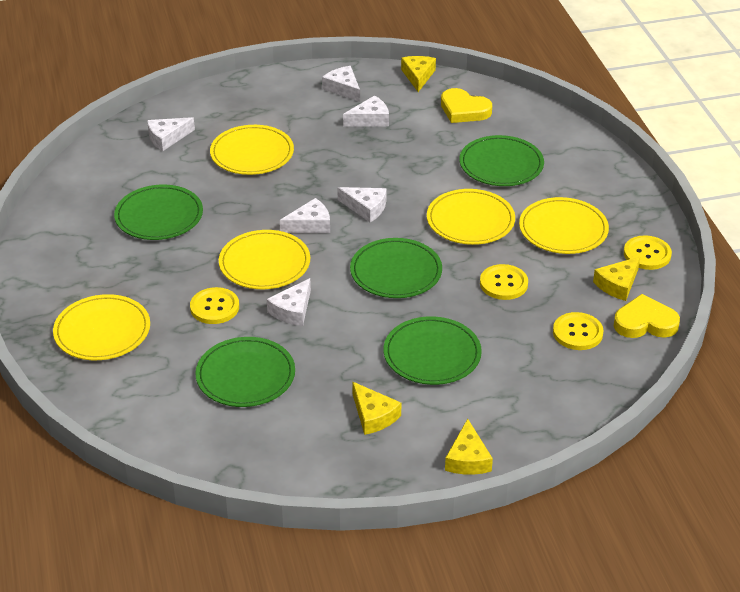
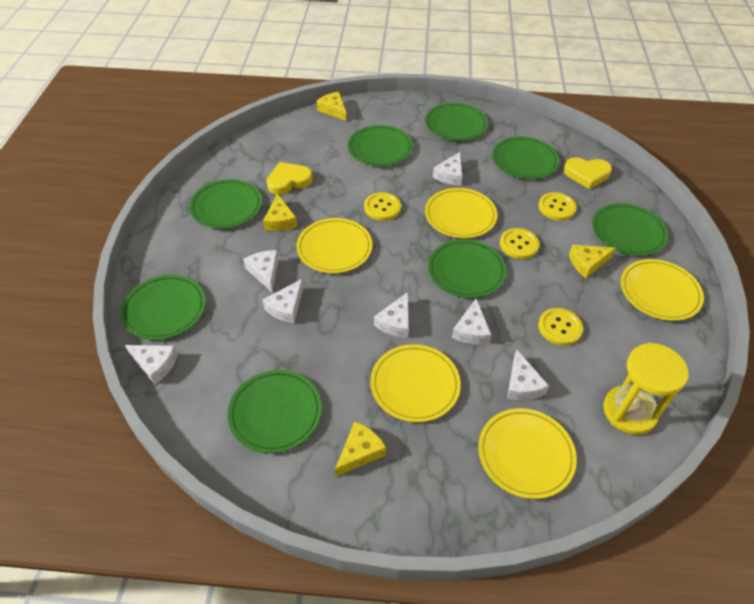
green plate: [114,185,203,240] [195,337,295,407] [350,238,442,298] [383,316,482,385] [459,135,544,186] = 5 -> [121,275,206,340] [189,179,262,229] [228,370,322,453] [348,125,413,166] [425,103,488,141] [428,239,506,298] [492,137,559,179] [592,203,668,256] = 8
white cheese: [147,117,195,151] [267,278,311,326] [280,198,330,233] [322,66,360,102] [337,187,387,222] [343,95,389,126] = 6 -> [125,345,178,384] [243,250,279,293] [263,279,303,323] [374,292,409,338] [433,152,462,186] [452,299,491,345] [507,350,549,401] = 7
yellow hourglass: none = 0 -> [603,343,689,435] = 1

